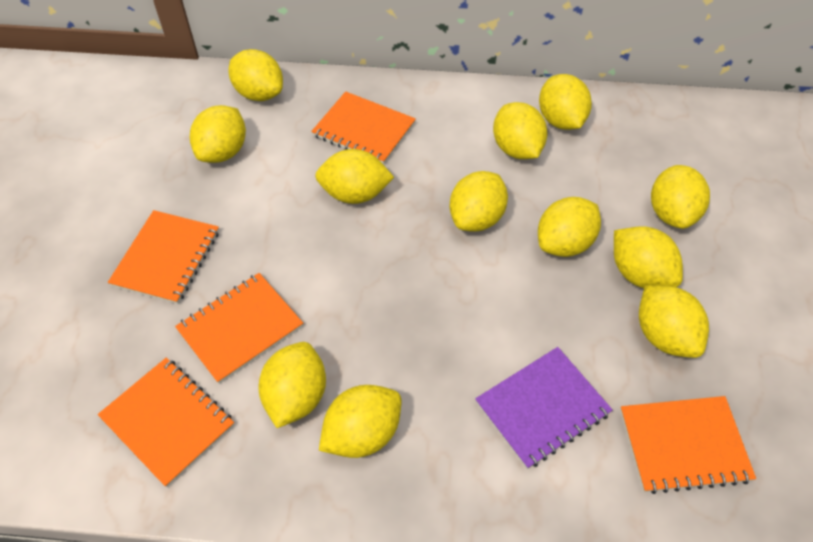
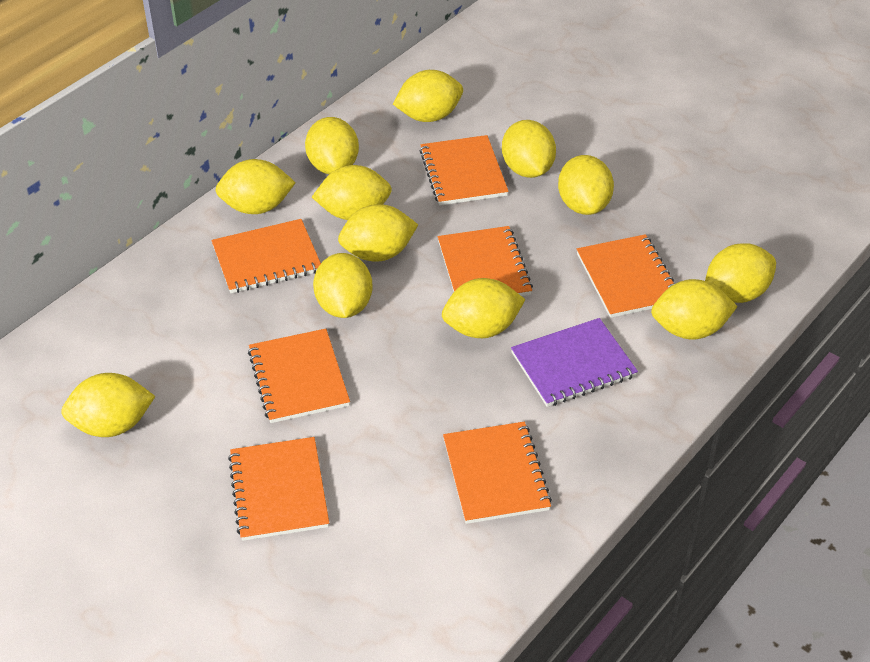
orange notebook: [98,358,234,487] [108,210,219,304] [175,273,303,384] [311,91,416,164] [620,396,756,494] = 5 -> [211,219,321,293] [228,437,329,541] [248,329,350,423] [420,135,509,205] [438,226,533,296] [443,422,552,524] [577,234,675,318] = 7

